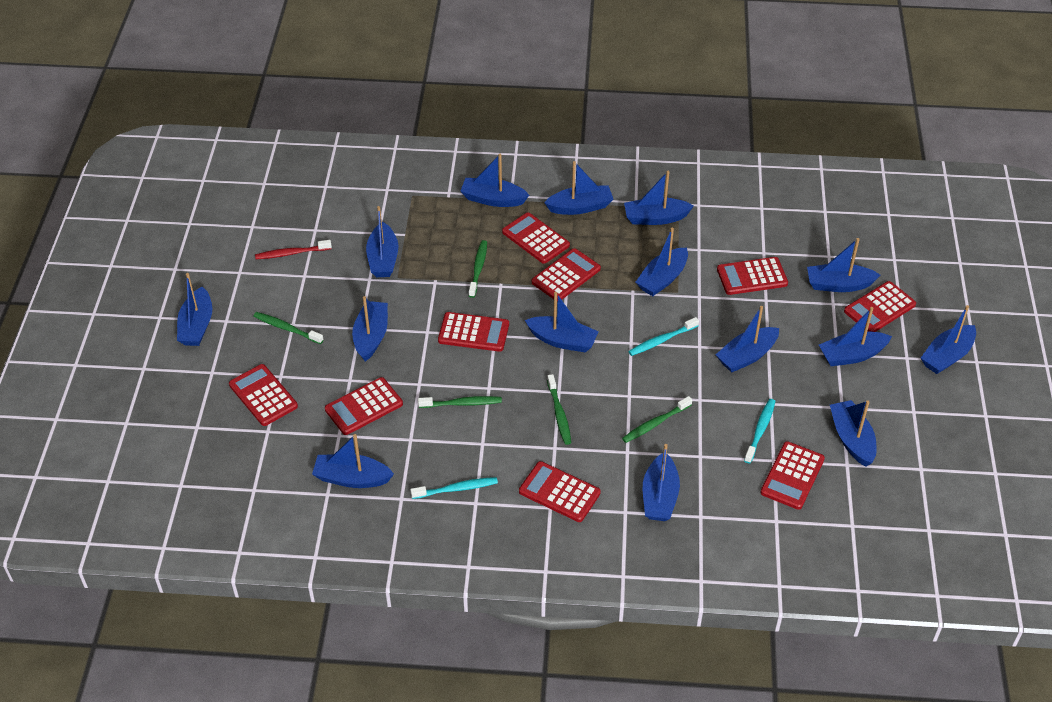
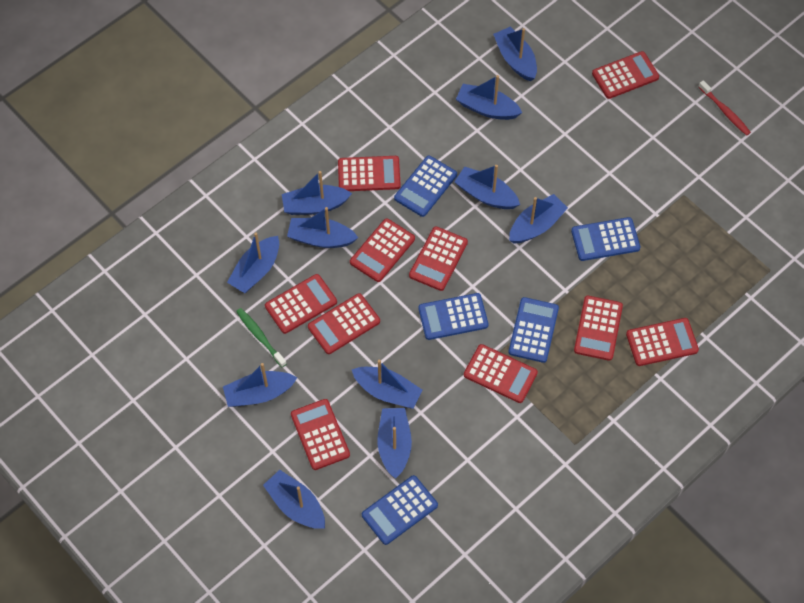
blue boat: [177,273,212,346] [312,434,394,488] [352,296,388,361] [366,206,398,277] [460,154,529,207] [525,292,599,352] [544,161,614,215] [624,171,694,225] [636,227,688,296] [643,444,680,521] [716,306,779,373] [807,238,880,292] [819,307,892,366] [830,400,877,467] [921,305,976,374] = 15 -> [223,363,297,407] [227,232,279,293] [263,470,325,529] [282,171,352,215] [287,207,358,248] [352,360,423,409] [377,408,412,479] [455,165,520,209] [456,75,522,120] [493,26,537,82] [509,194,568,244] = 11
blue calculator: none = 0 -> [362,475,438,545] [394,156,457,217] [418,293,489,340] [508,297,559,363] [571,217,640,261] = 5
green toothbrush: [253,312,324,344] [418,396,502,408] [469,240,487,298] [547,374,571,445] [622,396,692,443] = 5 -> [236,308,287,367] = 1
red calculator: [229,364,298,426] [325,377,403,435] [438,312,509,352] [502,213,570,264] [519,461,601,522] [532,248,601,301] [717,257,788,295] [760,441,825,510] [844,281,916,332] = 9 -> [265,274,337,334] [291,399,350,470] [308,293,380,354] [338,156,401,191] [350,218,415,282] [409,226,468,291] [464,344,538,403] [574,296,623,361] [592,51,659,99] [626,318,699,366] = 10
turquoise toothbrush: [410,477,498,499] [628,317,699,356] [744,399,775,463] = 3 -> none = 0

